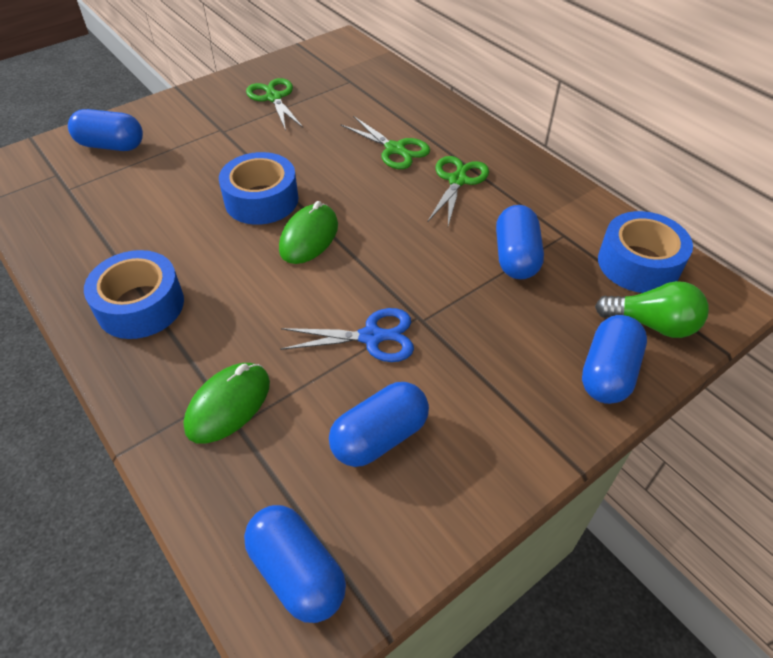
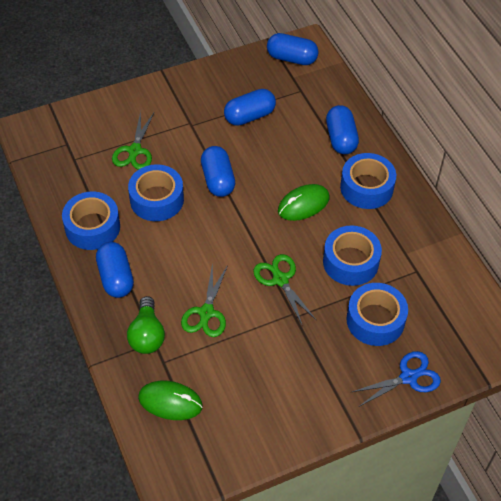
blue tape: [84,250,184,339] [219,152,298,225] [598,211,693,293] = 3 -> [62,192,120,250] [128,164,184,221] [323,226,382,286] [340,153,396,209] [346,283,408,346] = 5

